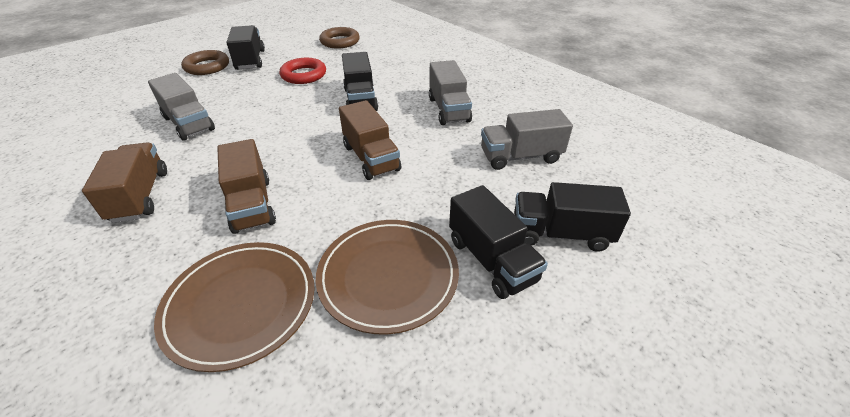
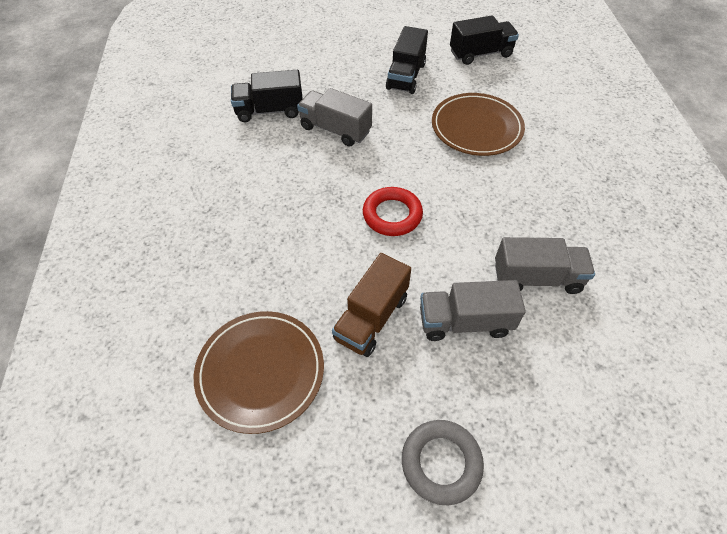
black truck: [226,25,265,70] [342,52,378,111] [449,185,548,299] [514,182,631,252] = 4 -> [231,70,303,122] [386,26,428,94] [450,15,519,65] = 3
brown ring: [181,50,229,75] [319,27,360,48] = 2 -> none = 0
brown truck: [82,142,167,223] [217,139,276,234] [339,100,401,180] = 3 -> [332,253,411,357] = 1
grey ring: none = 0 -> [402,420,484,505] = 1

